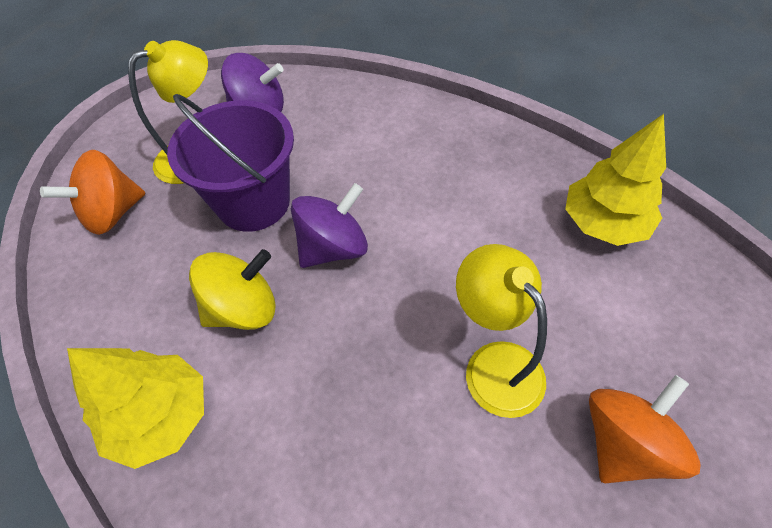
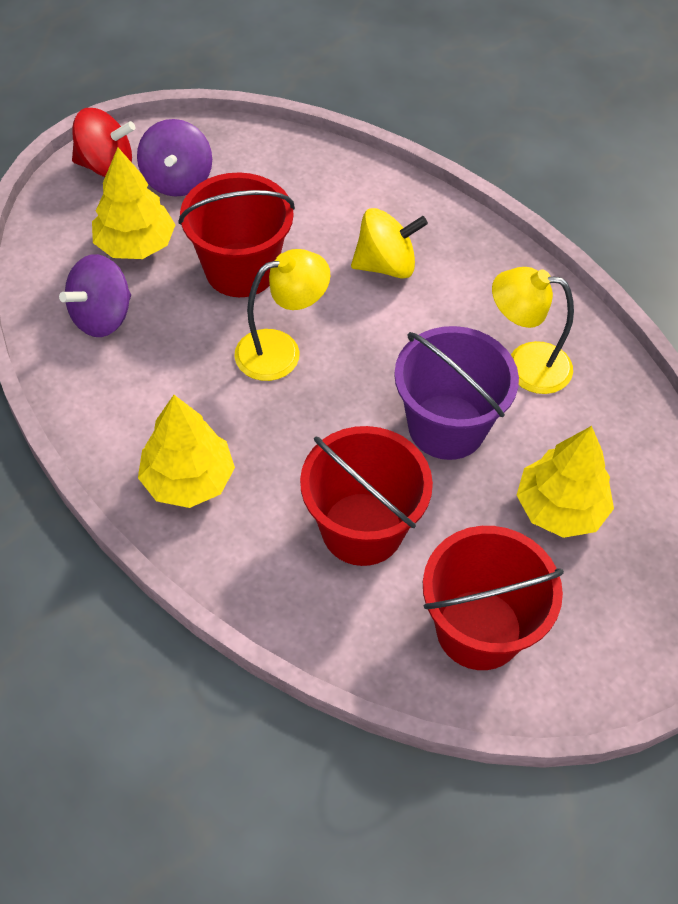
orange spinning top: [40,150,145,235] [589,375,701,483] = 2 -> none = 0
red bucket: none = 0 -> [178,172,295,297] [300,426,433,566] [423,526,564,670] = 3
red spinning top: none = 0 -> [72,108,135,177] = 1
yellow tree: [67,348,204,469] [565,114,666,246] = 2 -> [92,147,175,259] [138,395,235,508] [517,426,614,538] = 3

